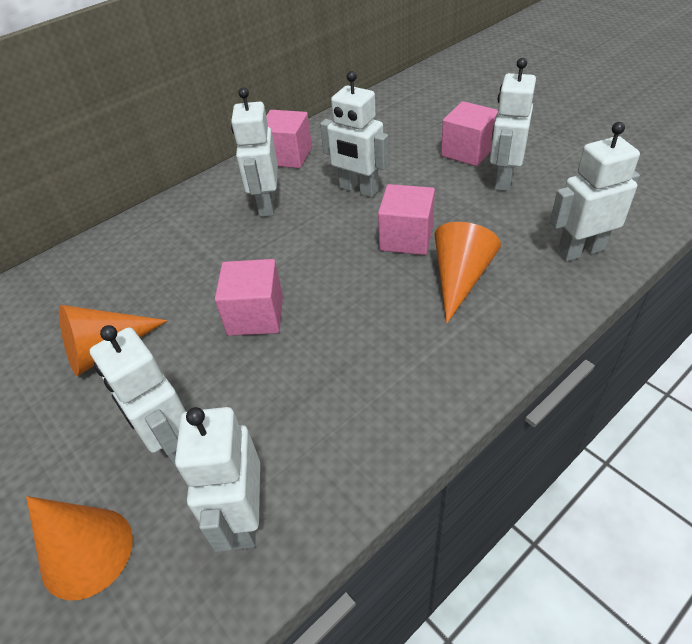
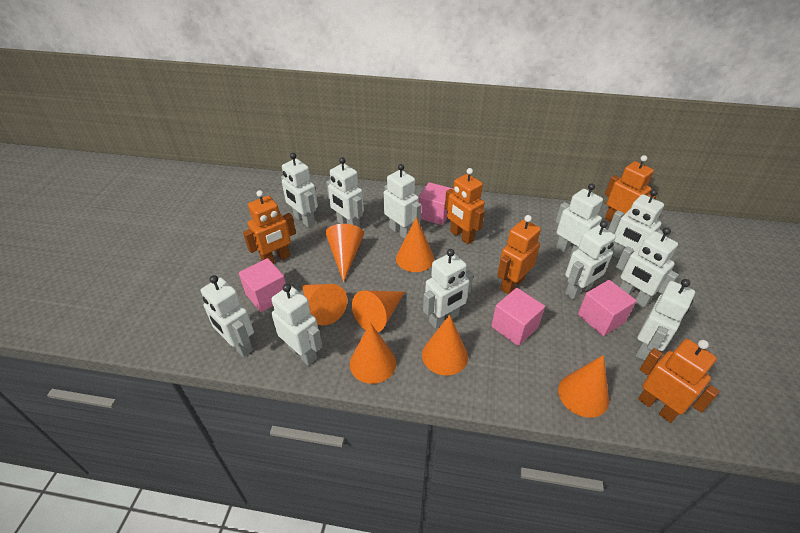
orange cone: [26,496,133,600] [59,305,168,376] [434,222,501,324] = 3 -> [302,284,347,325] [325,224,364,282] [350,323,396,384] [352,290,405,332] [396,217,434,272] [422,315,468,376] [558,355,609,418] = 7
orange robot: none = 0 -> [243,190,296,264] [445,168,485,244] [497,215,541,294] [605,155,657,222] [638,339,720,423] = 5
white robot: [89,325,186,467] [175,407,260,552] [231,88,278,217] [320,71,389,198] [490,58,536,191] [550,122,640,261] = 6 -> [201,275,254,357] [271,284,322,365] [281,153,318,228] [326,157,364,228] [384,164,421,239] [423,249,473,329] [556,183,606,257] [565,221,616,299] [608,189,664,259] [616,227,679,308] [636,279,695,361] = 11

